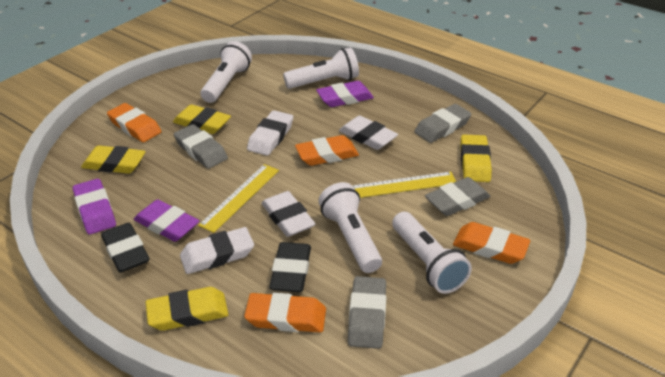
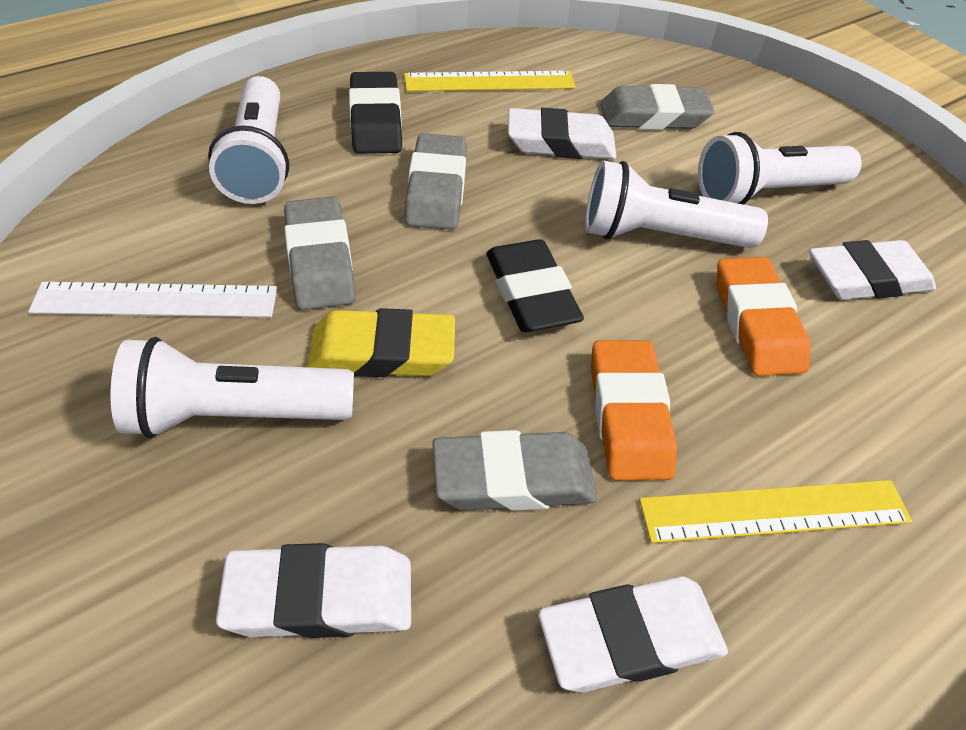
orange eraser: [107,103,162,142] [244,293,326,333] [295,135,359,166] [453,222,530,264] = 4 -> [591,340,677,480] [717,257,811,376] = 2
purple eraser: [73,179,116,234] [134,200,199,242] [316,81,374,107] = 3 -> none = 0
white ruler: none = 0 -> [28,282,277,317] = 1
yellow eraser: [81,145,146,174] [146,287,229,331] [173,105,231,134] [460,135,492,182] = 4 -> [307,308,455,377] = 1

